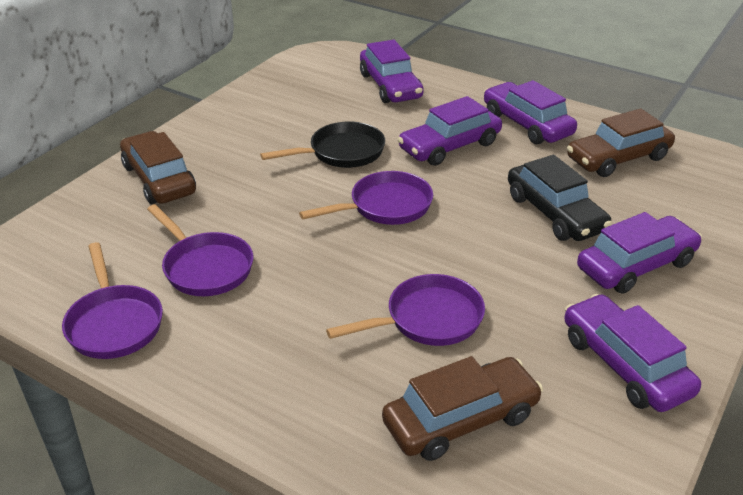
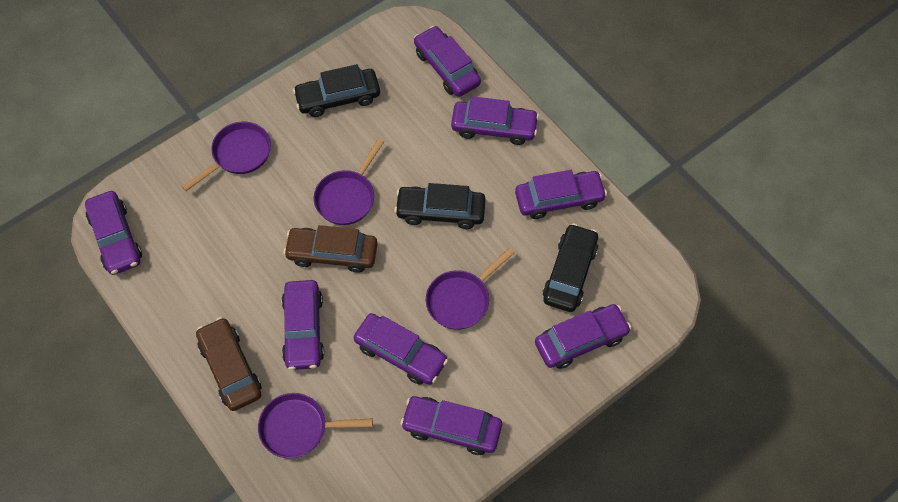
black car: [508,155,612,241] = 1 -> [293,64,380,117] [394,183,486,229] [543,223,598,312] = 3
black pan: [260,122,385,168] = 1 -> none = 0
brown car: [120,131,196,204] [382,356,543,461] [567,108,675,177] = 3 -> [196,317,262,411] [283,225,378,273] = 2
purple car: [360,40,424,103] [398,96,502,166] [484,80,577,144] [564,294,701,412] [577,212,702,294] = 5 -> [85,191,142,275] [281,280,324,370] [353,313,448,385] [400,396,502,455] [414,26,481,97] [451,96,539,145] [515,170,607,219] [535,304,631,369] = 8

